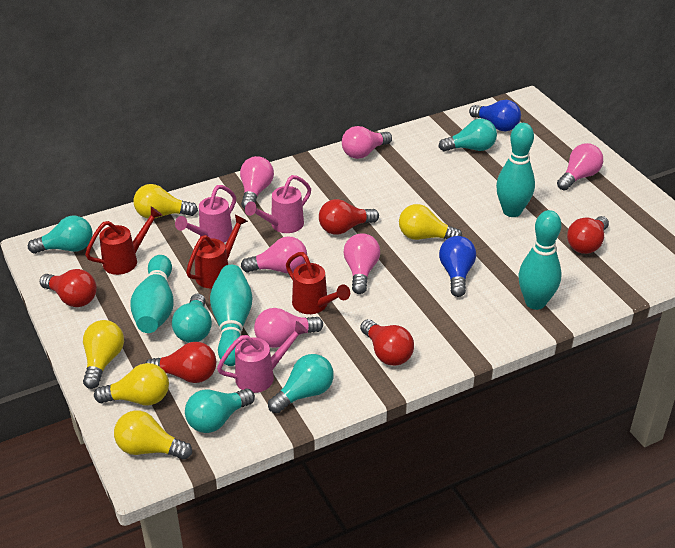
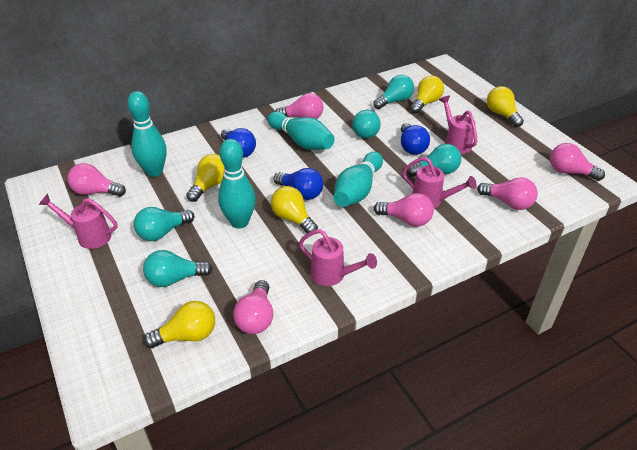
blue light bulb: [439,236,476,297] [469,100,521,131] = 2 -> [221,128,256,158] [274,168,323,200] [401,123,430,155] = 3
pink watering can: [175,185,236,243] [217,321,308,393] [245,175,311,233] = 3 -> [39,194,118,249] [299,229,377,286] [402,157,476,208] [439,96,477,154] = 4
red light bulb: [40,269,97,307] [145,342,216,383] [319,199,379,235] [360,319,414,366] [567,216,609,254] = 5 -> none = 0
red watering can: [85,207,163,275] [186,215,248,289] [286,252,350,314] = 3 -> none = 0

